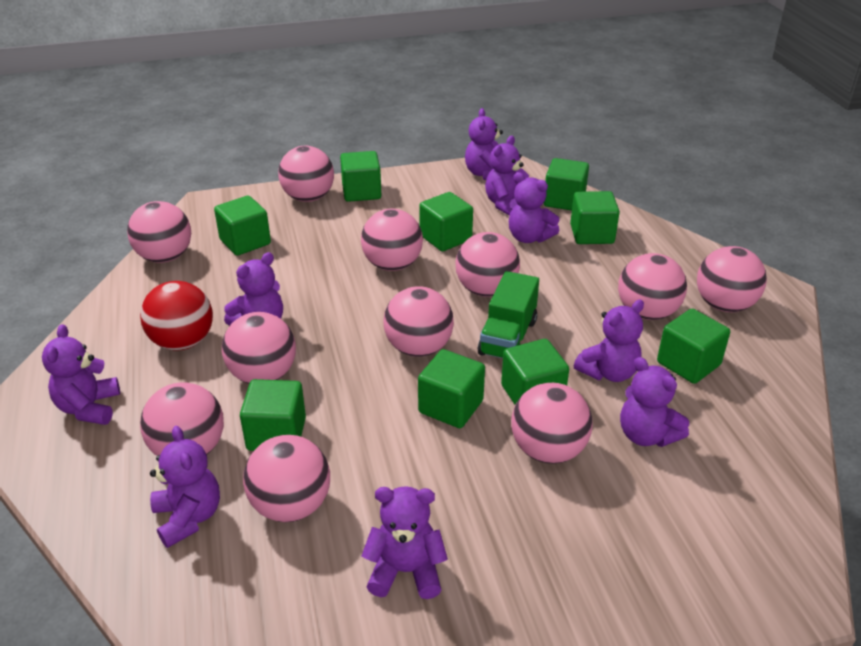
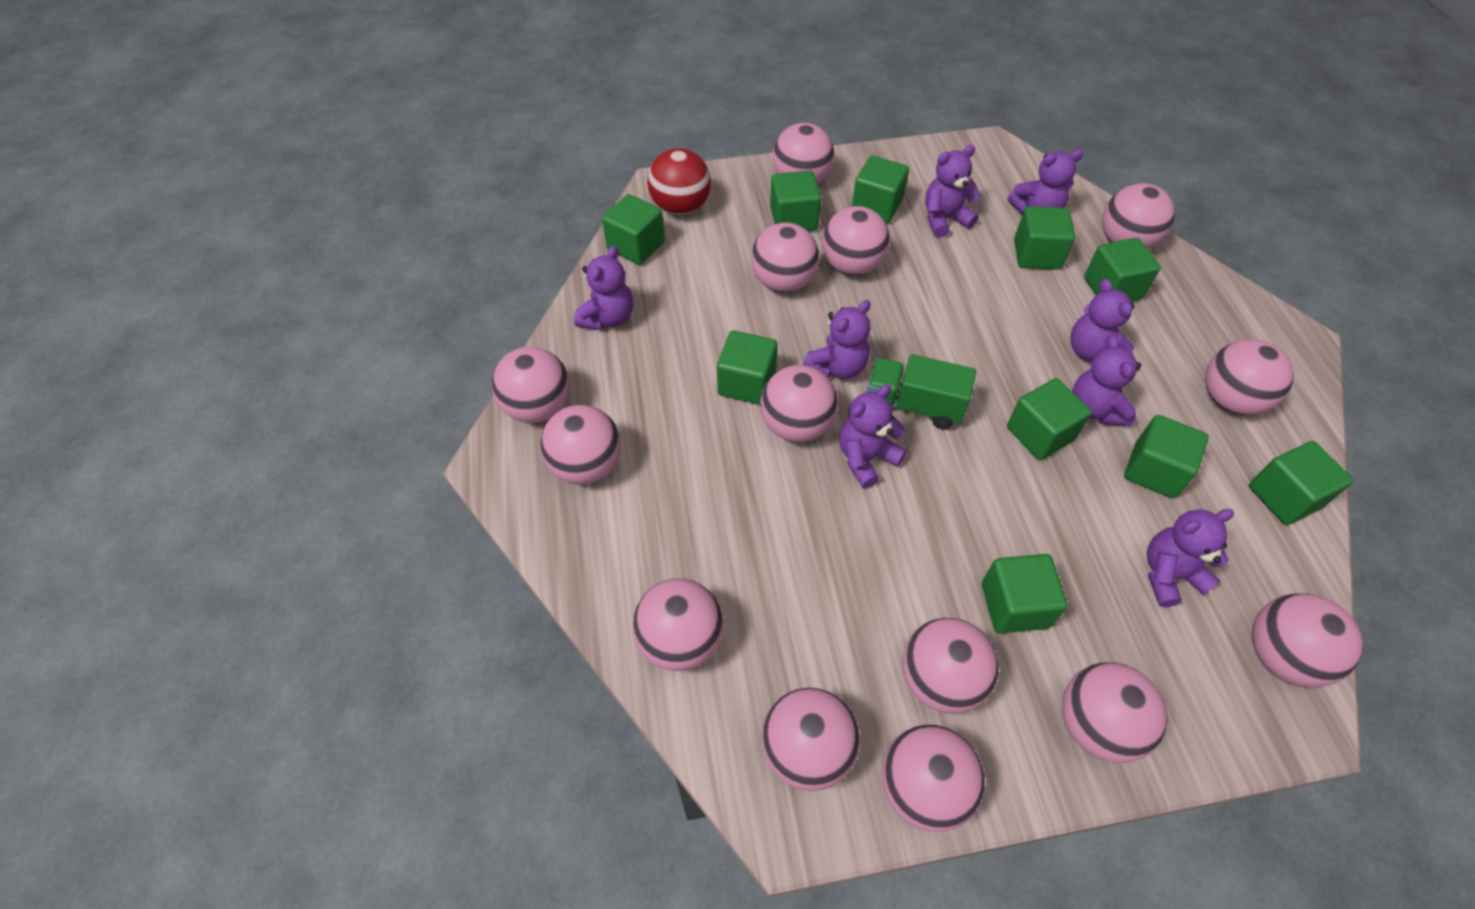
green cube: [214,195,271,256] [240,379,306,451] [340,151,381,202] [418,349,485,428] [419,192,473,251] [501,339,569,404] [544,158,589,210] [570,191,620,244] [657,309,730,384] = 9 -> [602,194,665,265] [717,330,778,405] [770,170,821,231] [852,156,909,223] [982,554,1068,634] [1007,378,1092,460] [1014,206,1075,270] [1084,238,1161,301] [1124,415,1209,498] [1249,441,1353,525] = 10
pink ball: [127,201,191,263] [140,382,224,456] [222,312,296,384] [243,435,330,522] [278,146,334,202] [361,209,423,271] [383,286,454,357] [455,232,520,297] [511,383,593,464] [618,253,687,320] [697,246,767,312] = 11 -> [492,347,570,423] [540,405,621,485] [633,579,724,671] [751,222,819,293] [760,365,838,442] [761,688,860,791] [772,123,834,184] [822,206,890,275] [882,725,985,832] [902,618,999,714] [1062,663,1168,763] [1102,183,1175,249] [1205,339,1294,415] [1252,593,1363,687] = 14
purple teddy bear: [42,324,120,425] [150,426,220,548] [224,252,283,325] [362,486,448,599] [465,108,503,180] [485,136,529,216] [509,172,560,243] [574,300,644,382] [620,357,689,447] = 9 -> [574,246,633,330] [803,300,871,379] [839,384,907,489] [925,145,981,238] [1008,149,1083,215] [1070,279,1135,361] [1072,335,1141,426] [1147,509,1234,607] = 8

